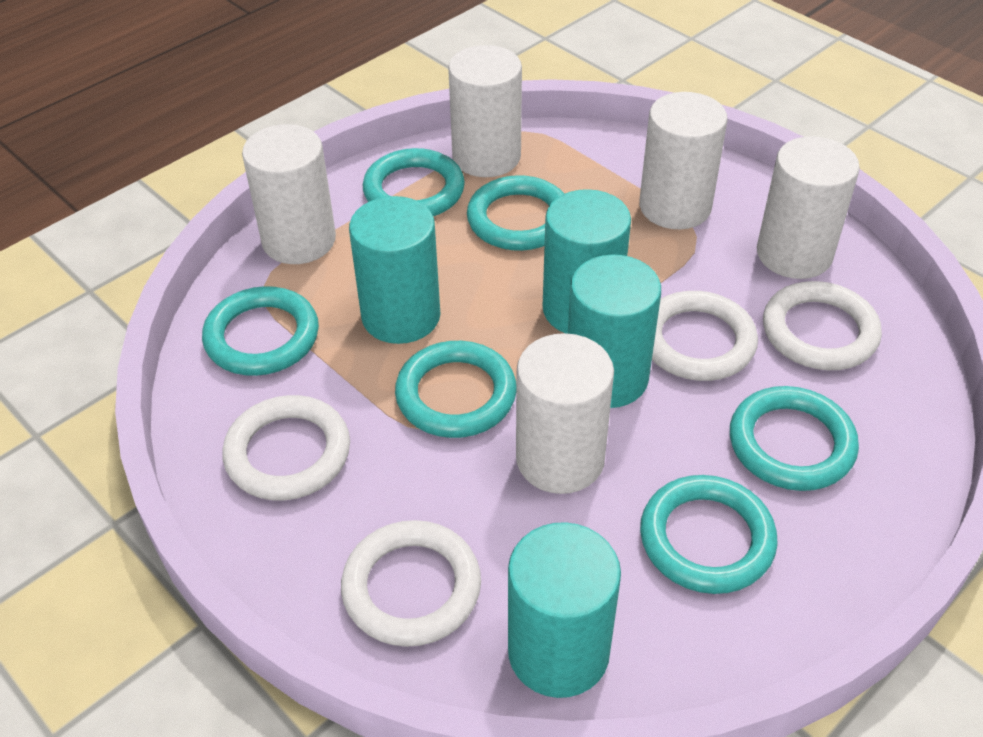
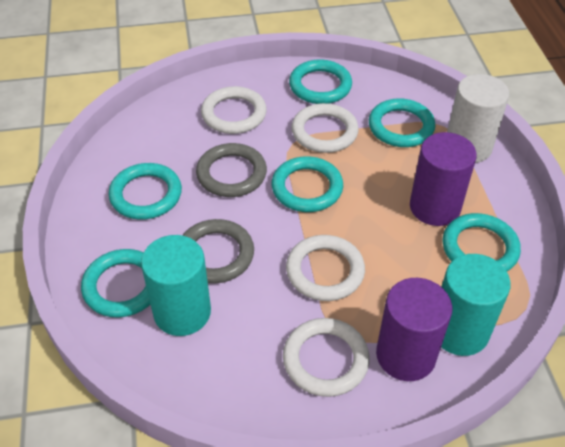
grey ring: none = 0 -> [182,219,254,283] [196,143,267,197] = 2
purple cylinder: none = 0 -> [376,278,452,381] [410,132,477,226] = 2
turquoise cylinder: [349,196,441,344] [508,522,621,698] [543,189,631,334] [568,254,661,408] = 4 -> [141,235,211,336] [441,254,511,356] = 2
white cylinder: [242,124,336,264] [448,45,522,177] [516,333,614,494] [639,92,728,229] [757,136,860,279] = 5 -> [447,74,509,163] = 1

